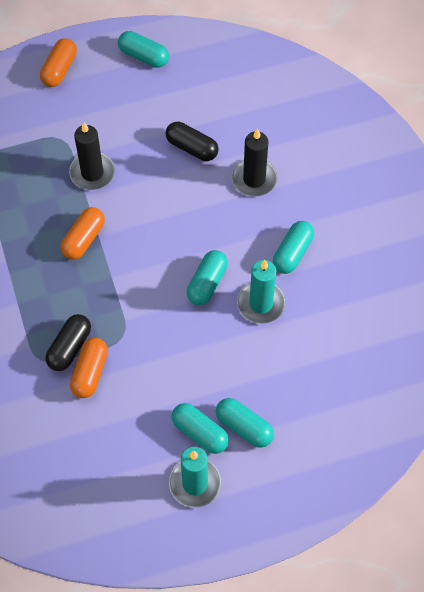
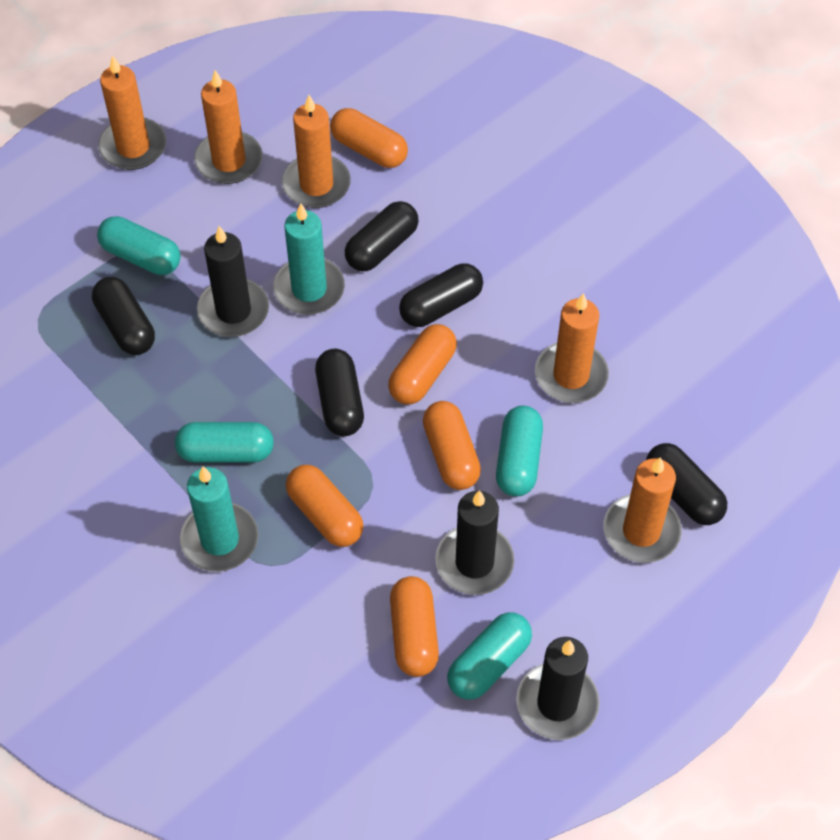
black candle: [69,122,115,190] [232,128,277,196] = 2 -> [197,226,269,337] [435,490,515,595] [516,637,600,740] = 3
black capsule: [46,314,91,371] [166,122,219,161] = 2 -> [92,277,155,355] [315,349,364,436] [345,201,419,271] [399,263,483,327] [646,443,727,525] = 5
orange candle: none = 0 -> [98,56,166,170] [194,70,262,184] [282,95,351,208] [535,293,609,403] [604,457,682,563] = 5
orange capsule: [40,38,77,87] [60,207,105,260] [70,338,108,398] = 3 -> [286,465,363,547] [330,108,408,168] [388,324,457,404] [390,576,439,677] [423,401,481,490] = 5
turquoise capsule: [118,31,169,68] [172,403,229,454] [187,250,228,305] [215,398,274,448] [273,221,314,274] = 5 -> [97,216,181,275] [175,422,274,463] [447,612,532,700] [496,406,543,497] = 4

